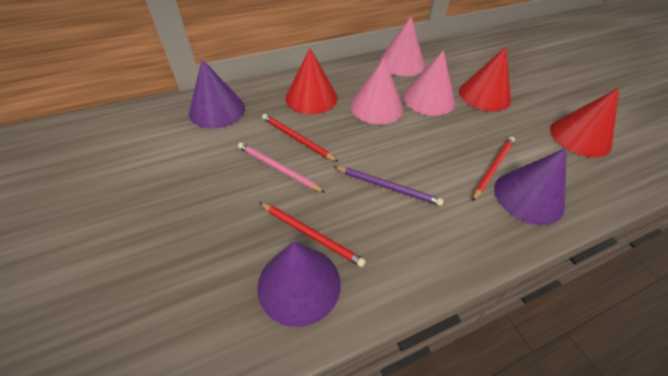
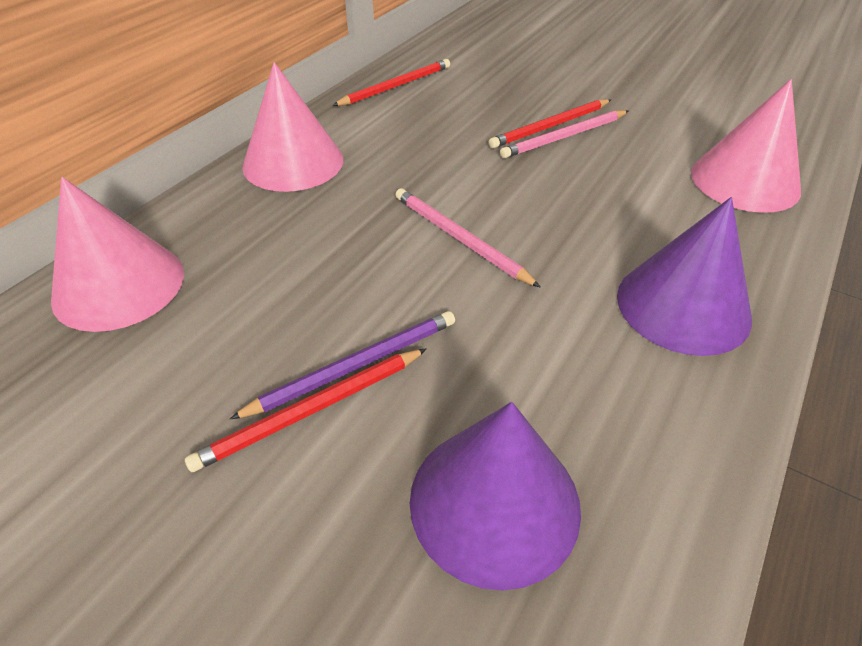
pink pencil: [238,142,325,193] = 1 -> [395,188,541,288] [500,110,628,158] = 2
purple cone: [189,59,245,129] [257,241,341,327] [494,148,567,225] = 3 -> [410,402,581,591] [617,197,752,356] = 2
red cone: [285,48,338,114] [459,47,511,111] [550,88,619,157] = 3 -> none = 0

